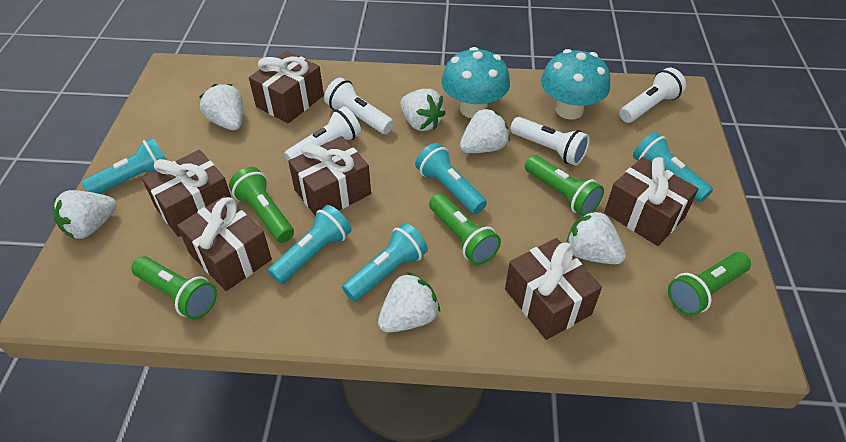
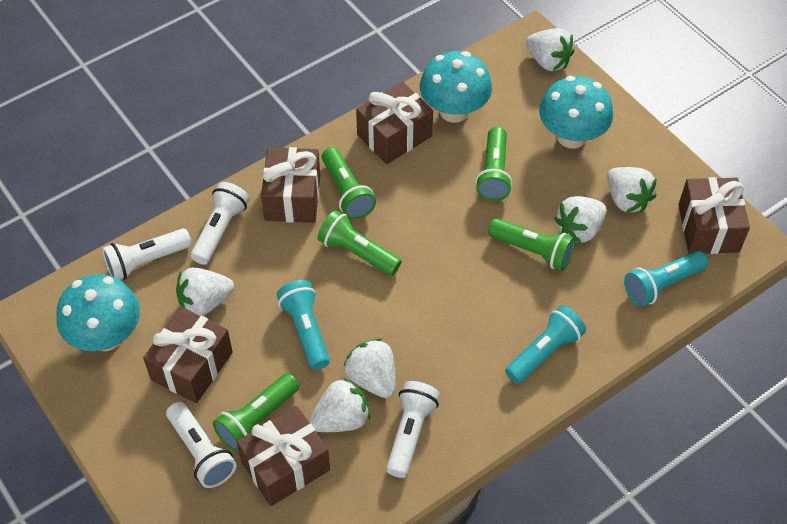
brown gift: [142,150,231,237] [177,196,272,291] [249,51,324,123] [288,136,371,216] [505,238,602,340] [604,157,698,246] = 6 -> [143,307,233,403] [237,406,330,506] [261,147,320,223] [356,81,433,164] [678,177,750,254] = 5
turquoise flashlight: [81,138,166,194] [268,205,351,284] [342,223,428,302] [415,143,487,214] [633,132,713,202] = 5 -> [277,280,330,370] [505,305,586,384] [624,251,708,307] = 3
turquoise mushroom: [442,47,510,118] [541,49,610,120] = 2 -> [56,274,140,351] [420,51,492,123] [539,76,613,149] = 3

